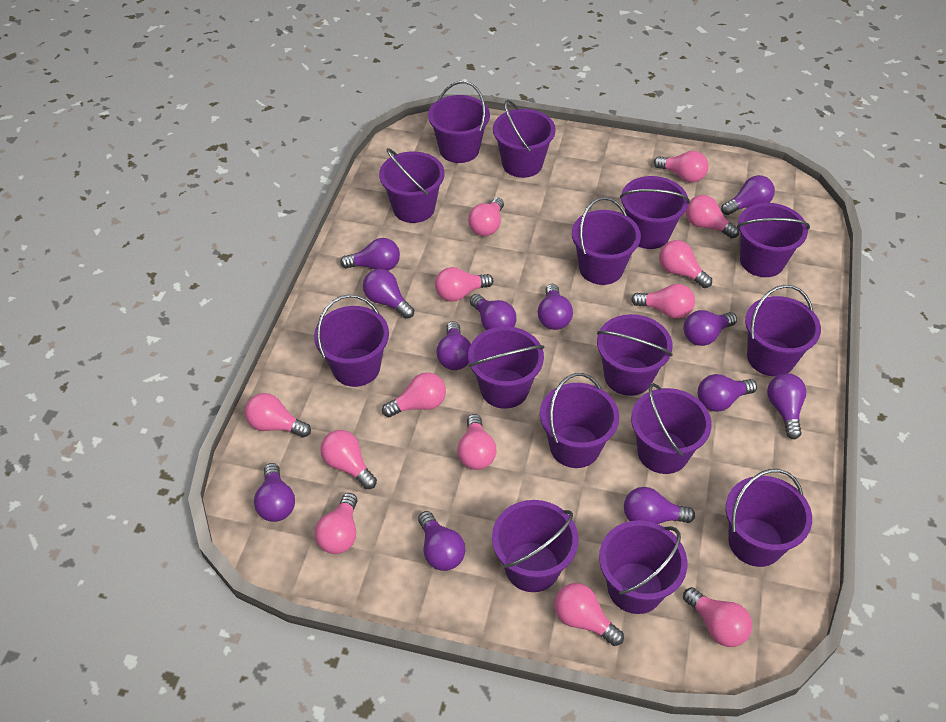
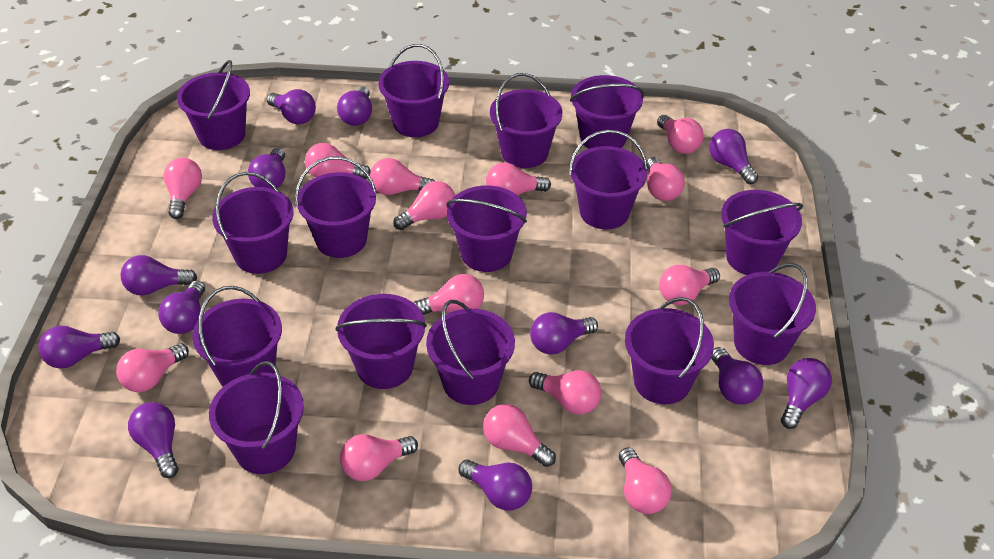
pink light bulb: [245,393,311,438] [315,493,357,554] [320,430,377,489] [382,372,446,417] [435,267,494,302] [457,414,496,470] [468,198,504,236] [554,583,624,646] [631,284,695,319] [654,151,708,183] [659,240,712,288] [683,587,752,647] [686,195,739,239] = 13 -> [116,343,189,392] [164,158,202,219] [305,143,371,179] [340,434,418,481] [370,158,435,195] [393,181,455,230] [413,274,484,315] [483,404,556,467] [486,163,551,195] [529,370,602,415] [619,447,672,514] [647,157,685,201] [657,115,704,154] [659,265,720,305] = 14

